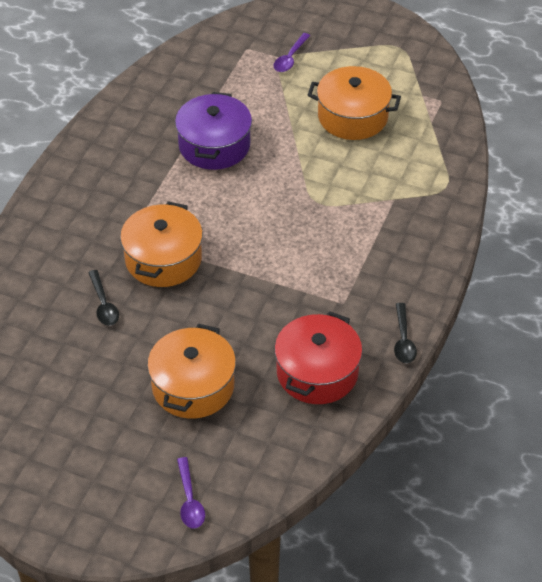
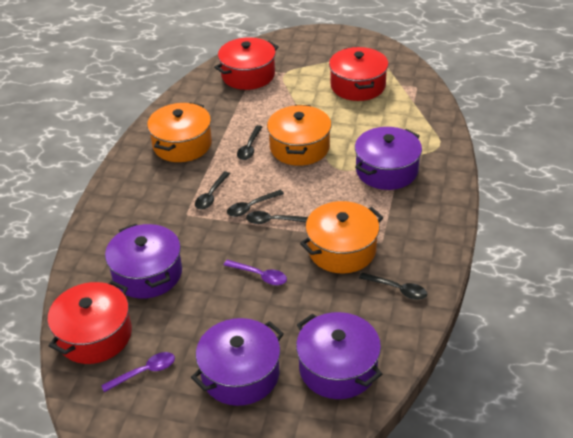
black spoon: [88,270,119,326] [394,303,417,363] = 2 -> [195,172,230,210] [227,190,284,217] [237,125,262,160] [246,211,308,224] [359,272,427,300] = 5
purple pot: [175,92,252,170] = 1 -> [105,224,182,299] [191,318,284,406] [296,312,382,399] [355,127,422,190] = 4
red pot: [274,311,362,404] = 1 -> [48,281,132,364] [214,37,279,90] [329,47,389,101] = 3

